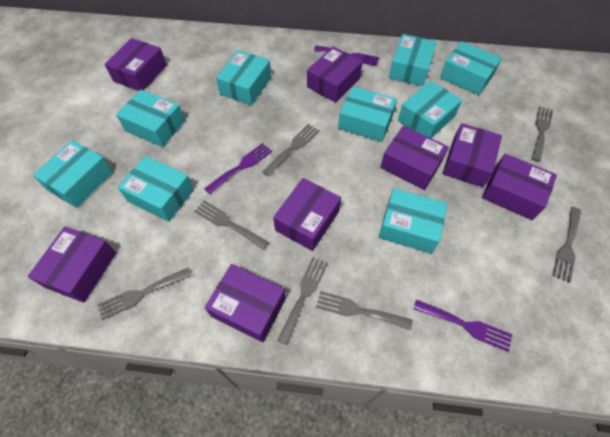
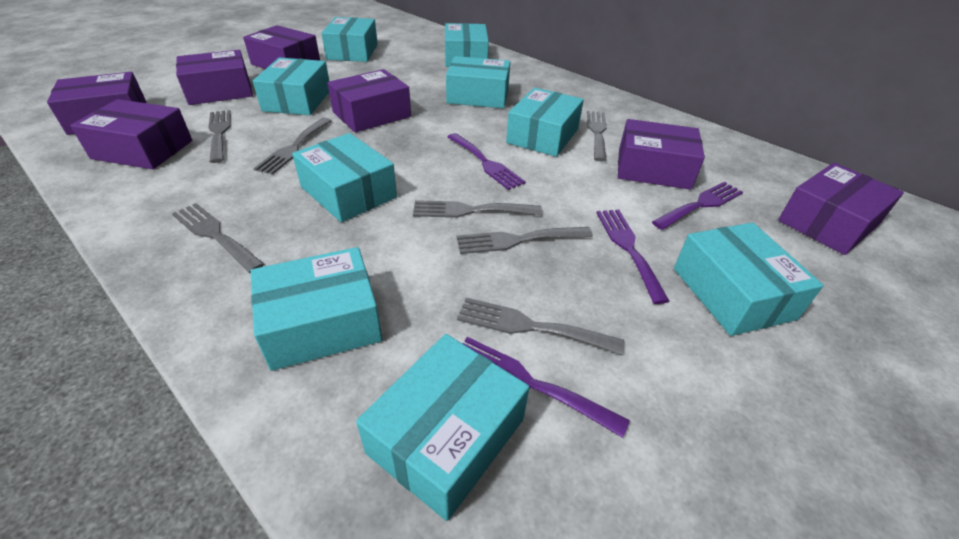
purple box: [27,226,116,303] [105,38,167,91] [205,264,286,342] [273,178,341,251] [307,46,363,103] [380,126,449,190] [442,123,502,187] [482,154,557,220] = 8 -> [47,72,146,135] [70,99,192,169] [176,50,253,105] [243,25,320,69] [327,69,411,132] [618,119,705,190] [778,163,904,255] = 7
purple fork: [204,143,272,194] [314,45,379,66] [414,299,512,352] = 3 -> [447,133,526,190] [462,337,630,438] [596,210,669,304] [652,182,743,230] = 4

